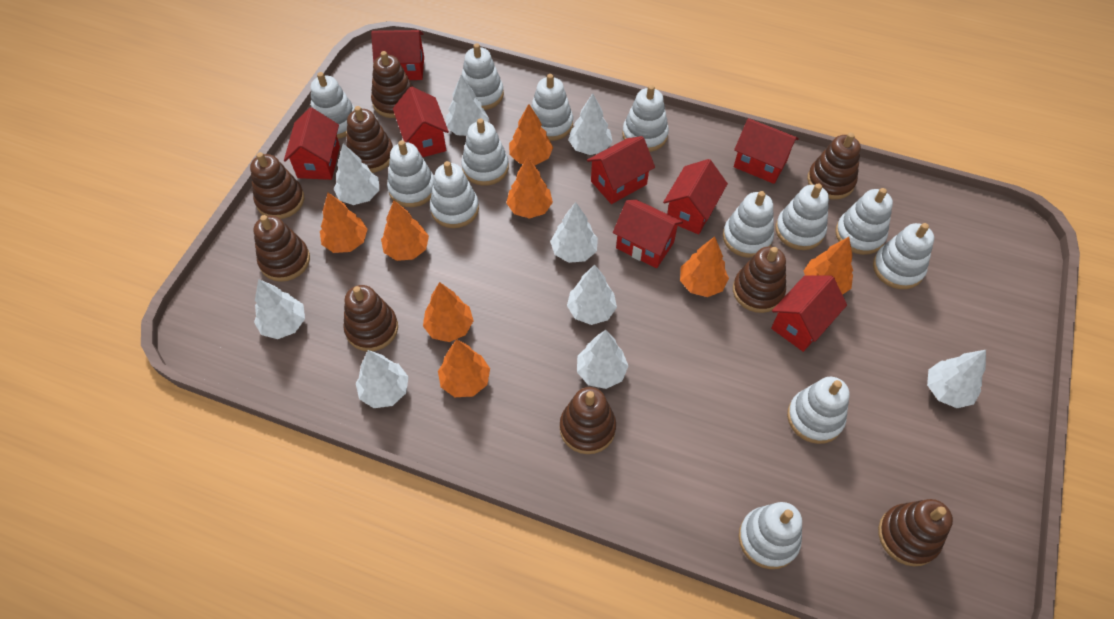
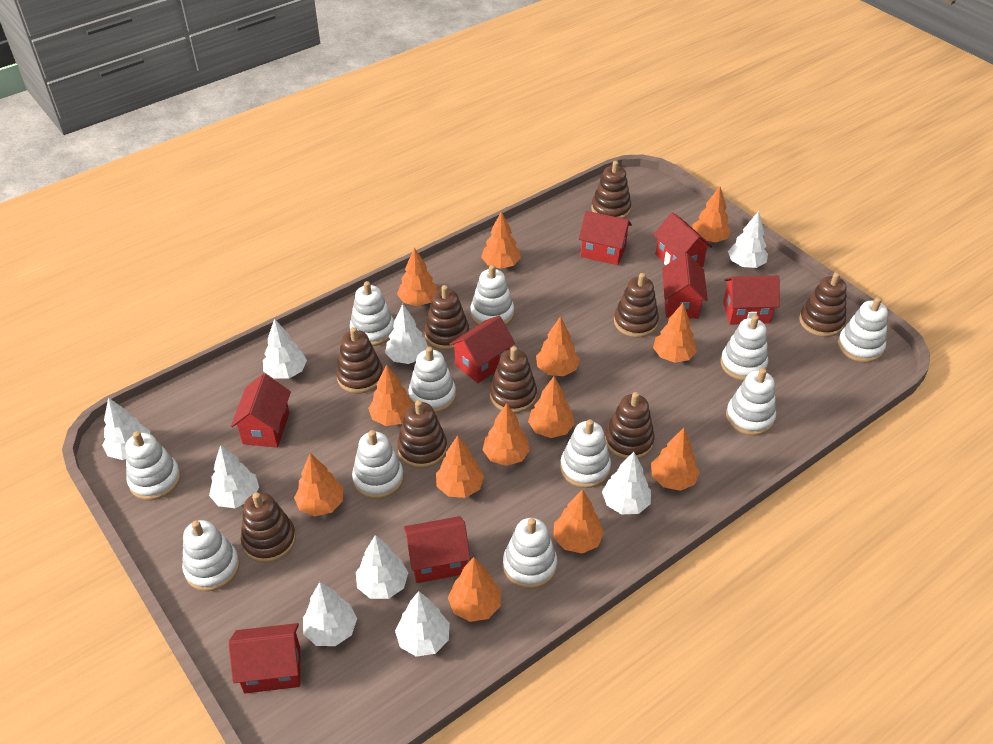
orange tree: [320,193,367,253] [381,200,429,261] [423,282,473,342] [438,339,490,397] [506,157,553,219] [509,104,553,165] [680,237,729,297] [804,237,853,295] = 8 -> [294,453,343,517] [368,364,414,426] [397,247,438,306] [436,435,484,498] [448,557,501,622] [481,211,521,269] [483,403,530,466] [528,376,575,438] [536,316,580,376] [553,489,604,553] [651,428,700,491] [653,303,697,363] [692,186,731,242] = 13
white stacking toy: [311,72,355,139] [387,140,434,207] [430,161,479,228] [461,118,509,186] [462,43,504,110] [531,74,573,141] [622,85,669,152] [723,191,774,258] [738,502,802,569] [776,183,829,250] [787,377,850,444] [835,188,893,255] [873,223,934,289] = 13 -> [125,431,181,500] [182,520,240,591] [350,281,394,346] [352,430,404,499] [408,347,456,413] [470,265,514,325] [503,518,557,589] [560,419,611,488] [721,315,768,381] [726,368,776,436] [838,297,888,363] = 11

